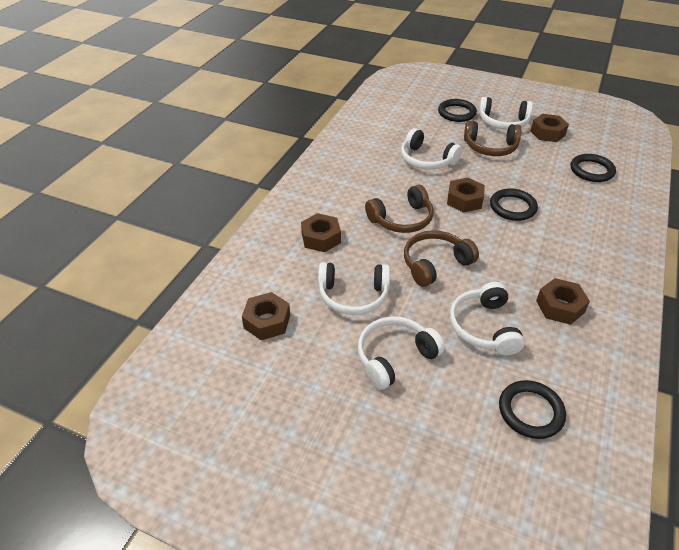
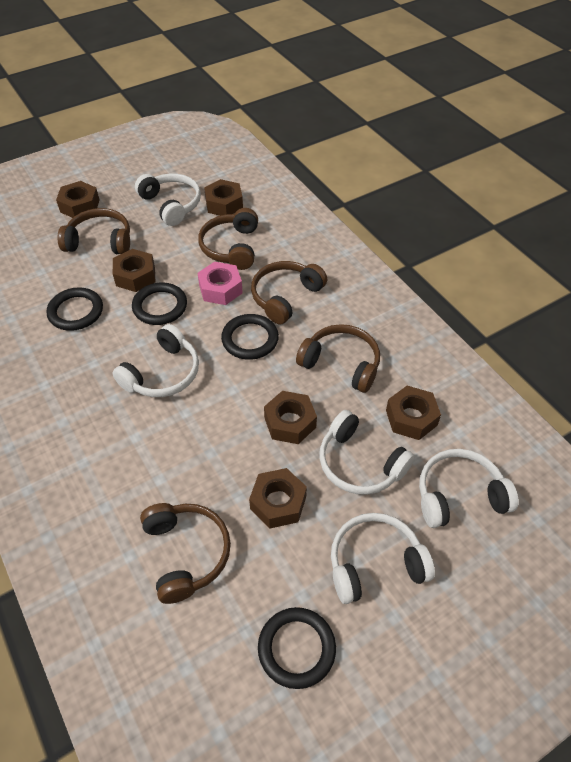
brown headphones: [365,185,434,233] [404,230,479,287] [464,121,521,156] = 3 -> [57,208,130,254] [140,503,231,604] [198,208,258,270] [251,261,327,325] [296,324,380,393] = 5
brown nut: [242,292,290,340] [301,213,341,252] [447,177,485,213] [531,114,569,142] [536,278,590,325] = 5 -> [56,181,100,218] [113,249,156,292] [204,179,243,216] [249,468,307,529] [264,391,317,444] [386,386,441,440] = 6
pink nut: none = 0 -> [197,262,243,305] = 1

